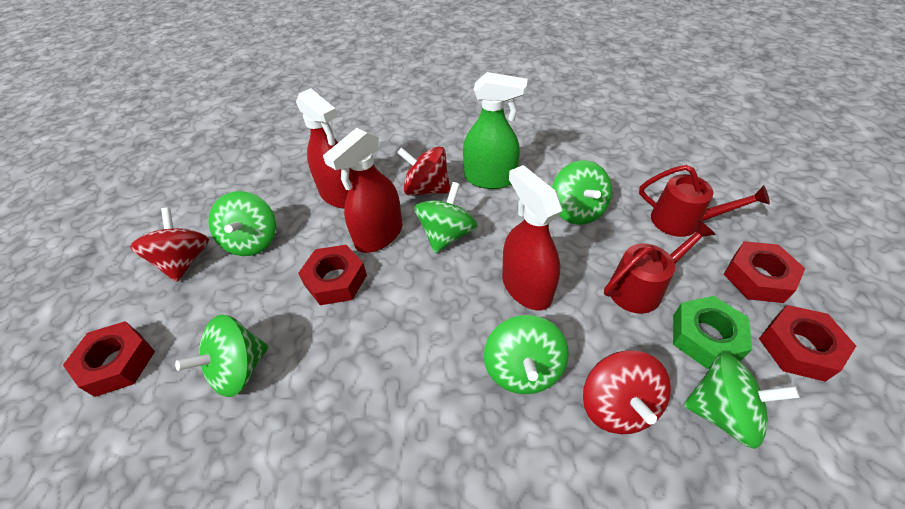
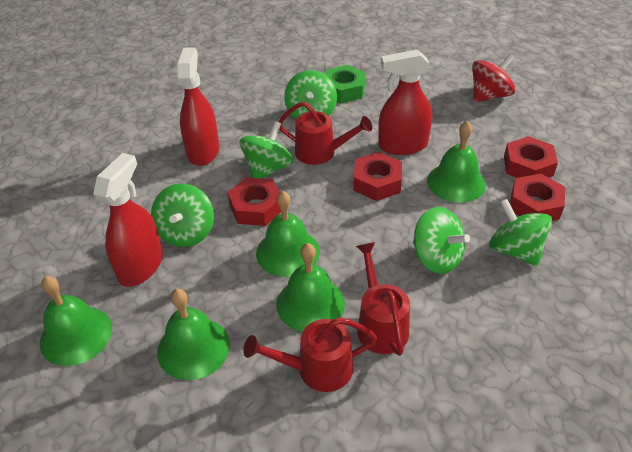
green bell: none = 0 -> [40,276,112,366] [157,289,230,380] [256,191,320,277] [276,243,345,332] [427,121,486,203] = 5
green spinning top: [175,314,269,397] [208,191,276,256] [414,182,478,253] [484,315,569,394] [552,160,612,225] [684,353,800,449] = 6 -> [151,184,214,247] [240,121,294,178] [284,70,337,119] [413,207,470,274] [489,199,552,266] = 5
green spray bottle: [463,72,528,189] = 1 -> none = 0
red spinning top: [130,207,209,282] [397,146,450,196] [583,350,671,434] = 3 -> [472,54,515,102] = 1
red watering can: [604,220,716,314] [639,165,770,237] = 2 -> [243,317,377,392] [279,102,372,165] [356,242,410,356] = 3

